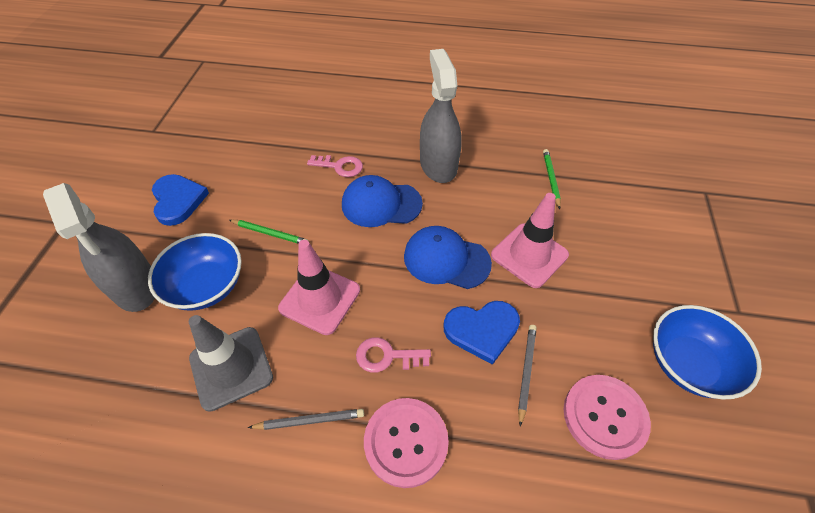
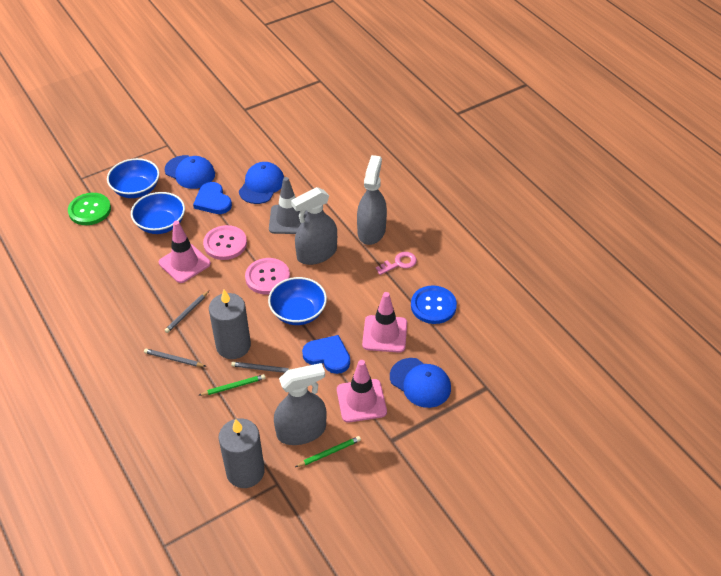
blue bowl: [148,233,242,311] [653,305,762,400] = 2 -> [107,158,159,198] [131,192,185,234] [268,277,327,325] = 3
blue button: none = 0 -> [411,286,457,324] = 1
blue cap: [342,175,423,227] [404,226,492,289] = 2 -> [165,155,215,189] [239,162,284,204] [390,358,451,408] = 3
green button: none = 0 -> [68,193,111,225] = 1
grey candle: none = 0 -> [209,290,251,359] [218,418,265,488] = 2
grey pencil: [248,409,364,430] [518,325,536,427] = 2 -> [144,349,206,367] [165,291,209,333] [231,362,290,373] = 3
grey spray bottle: [43,183,155,312] [420,49,462,183] = 2 -> [274,363,326,445] [291,187,337,265] [357,155,387,245] = 3
pink key: [307,155,363,177] [356,337,431,373] = 2 -> [376,252,417,275] = 1
pink traffic cone: [278,240,360,335] [491,193,569,288] = 2 -> [159,221,211,283] [337,360,387,422] [362,292,407,353] = 3

